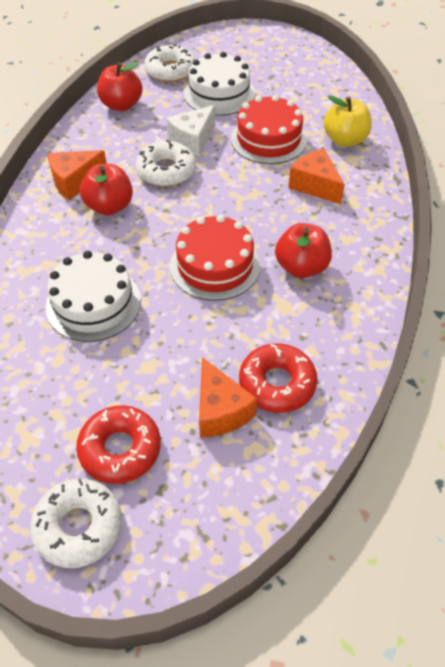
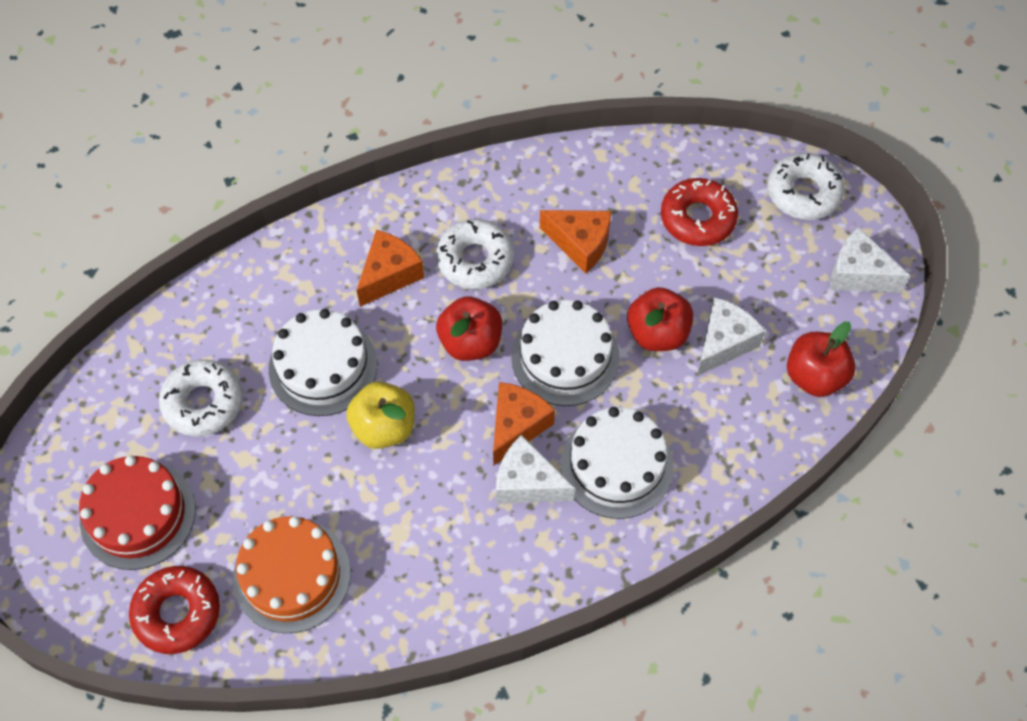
orange cake: none = 0 -> [233,516,351,633] = 1
red cake: [170,215,261,301] [231,95,307,164] = 2 -> [79,455,196,570] = 1
white cake: [46,251,141,342] [184,52,255,116] = 2 -> [269,309,377,416] [511,300,620,406] [561,407,673,519] = 3
white cheese: [166,105,215,157] = 1 -> [496,435,575,503] [697,297,765,376] [830,227,910,292] = 3

